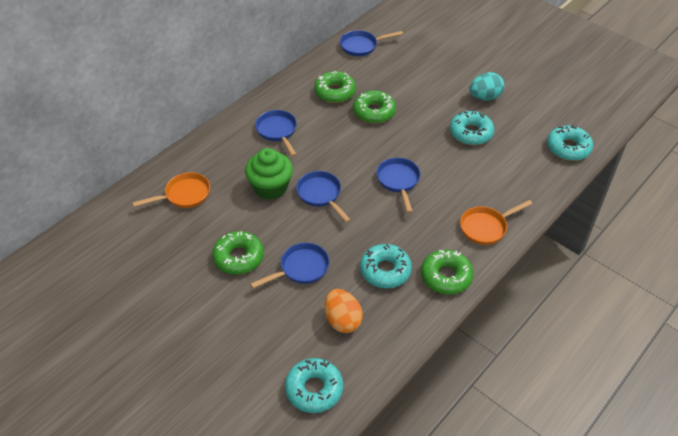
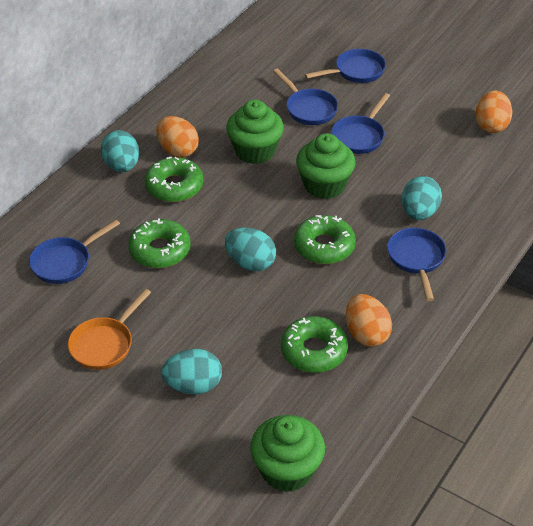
green cupcake: [245,148,293,200] = 1 -> [226,100,284,164] [250,415,325,492] [296,133,356,199] = 3
orange egg: [325,289,363,333] = 1 -> [157,116,199,158] [346,294,392,347] [475,91,513,133] = 3
orange pan: [132,172,210,208] [460,200,532,245] = 2 -> [68,289,151,370] = 1
turquoise donut: [285,358,343,413] [360,244,412,288] [450,111,494,145] [547,125,593,161] = 4 -> none = 0
turquoise egg: [469,72,504,100] = 1 -> [101,130,139,172] [161,349,222,394] [225,228,276,271] [402,176,442,220] = 4

